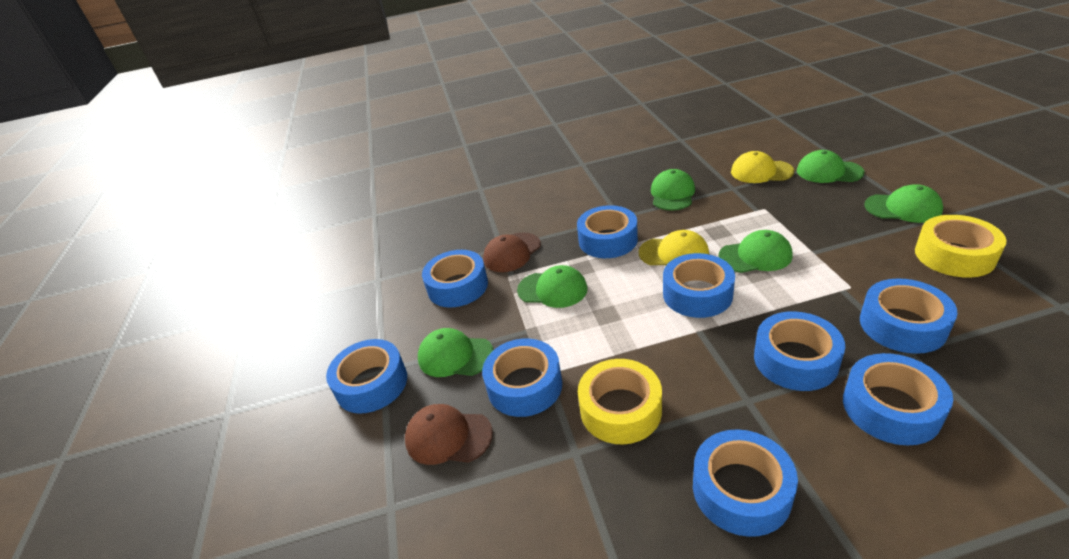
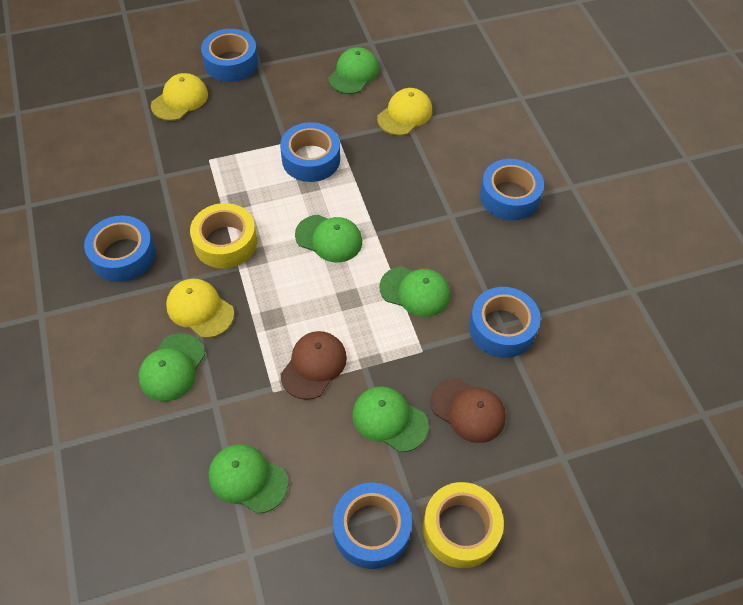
blue tape: [326,339,407,414] [422,250,488,307] [482,338,562,417] [577,205,638,258] [663,253,735,318] [693,429,798,537] [754,311,845,391] [843,353,953,445] [860,279,958,354] = 9 -> [84,215,156,282] [201,29,258,82] [280,122,340,182] [333,482,412,569] [469,287,541,358] [480,159,544,220] = 6
yellow cap: [639,230,709,265] [731,151,794,183] = 2 -> [151,73,208,121] [166,279,234,338] [377,88,432,136] = 3

